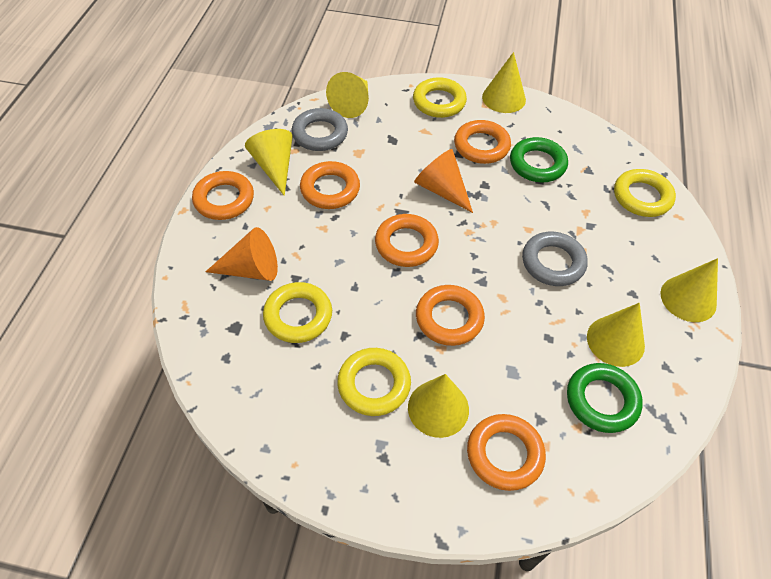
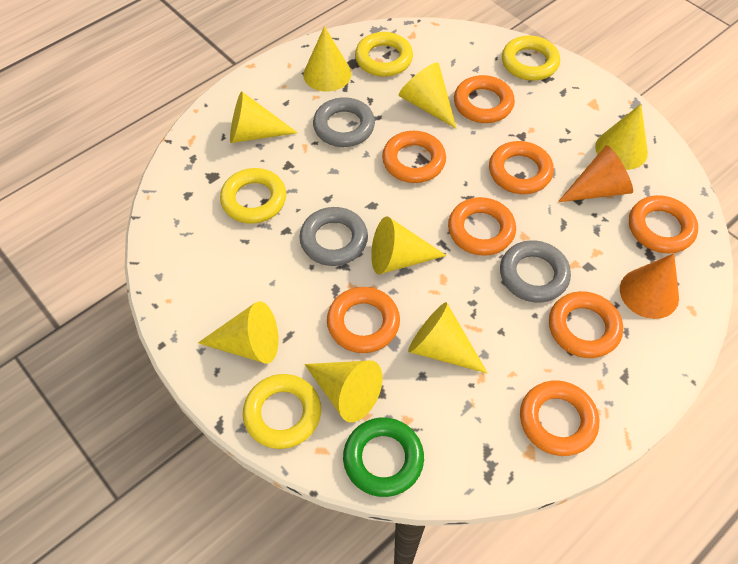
green ring: [510,137,568,182] [567,363,643,433] = 2 -> [343,417,424,497] = 1
grey ring: [292,108,348,151] [522,232,588,286] = 2 -> [299,207,368,266] [313,97,375,147] [500,240,571,303] = 3
orange ring: [192,171,254,220] [300,161,360,209] [375,214,439,267] [416,285,485,346] [454,120,511,164] [467,414,546,491] = 6 -> [327,287,400,353] [382,131,446,183] [448,197,516,256] [454,75,515,123] [489,141,554,194] [520,380,599,456] [549,291,623,358] [629,195,698,253] = 8
yellow cone: [245,129,293,196] [326,72,369,118] [408,374,469,438] [482,52,526,113] [587,303,645,367] [660,258,718,322] = 6 -> [198,301,279,364] [230,91,298,143] [303,26,352,92] [304,361,382,422] [371,216,447,274] [399,62,457,129] [408,302,488,374] [595,104,648,170] = 8

